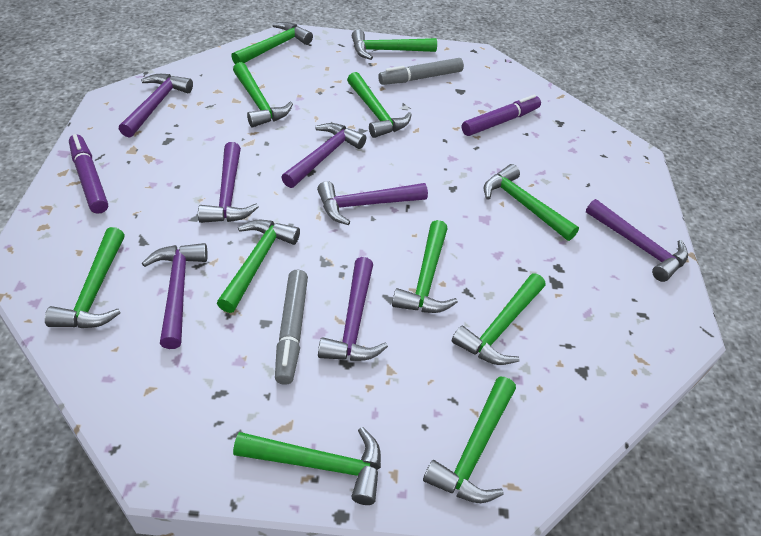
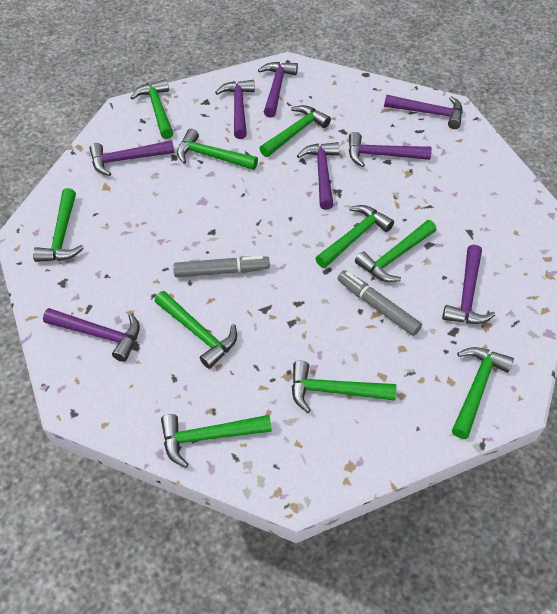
green hammer: [45,227,125,328] [217,220,300,313] [231,22,313,64] [233,62,293,127] [233,427,381,505] [347,72,412,138] [352,29,437,60] [392,220,458,313] [423,377,516,503] [452,274,545,365] [483,164,579,241] = 11 -> [33,188,84,262] [131,79,173,139] [154,291,237,369] [161,414,272,468] [177,129,258,170] [259,105,331,157] [292,361,396,413] [315,205,394,268] [355,220,436,282] [452,347,514,439] = 10
purple hammer: [119,74,193,138] [142,243,208,349] [198,142,259,223] [281,123,366,188] [317,181,428,225] [318,257,388,361] [586,199,688,282] = 7 -> [43,308,140,362] [90,140,175,176] [215,80,255,139] [258,62,298,118] [297,142,339,210] [349,132,432,167] [384,95,463,129] [442,245,495,324] = 8
purple marker: [69,134,108,214] [462,95,541,136] = 2 -> none = 0

